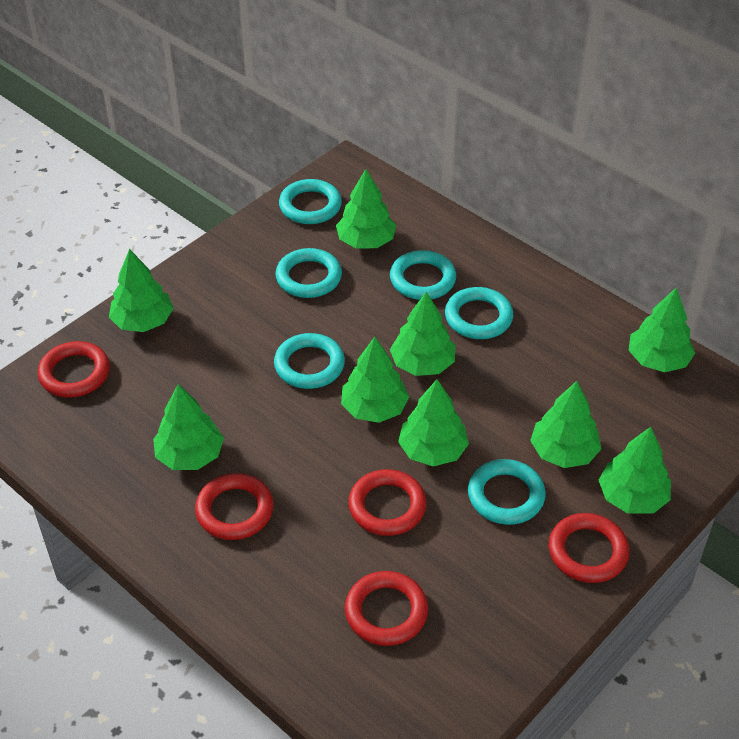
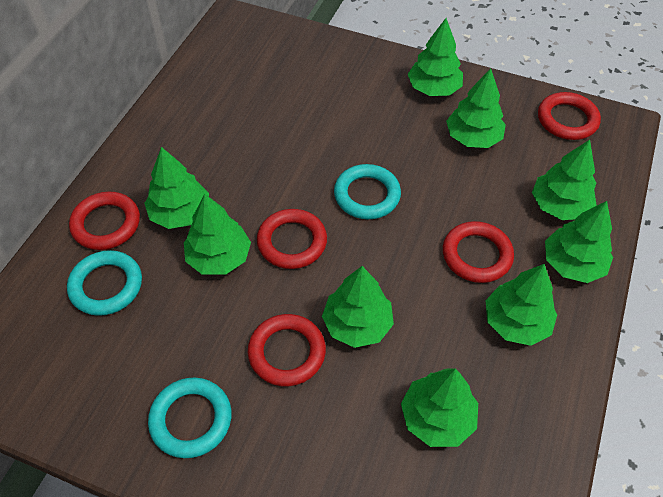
turquoise ring: [274,333,345,389] [275,248,342,298] [279,179,342,224] [390,250,456,300] [445,287,513,339] [468,459,546,525] = 6 -> [67,250,142,316] [148,377,232,458] [334,164,401,219] = 3

